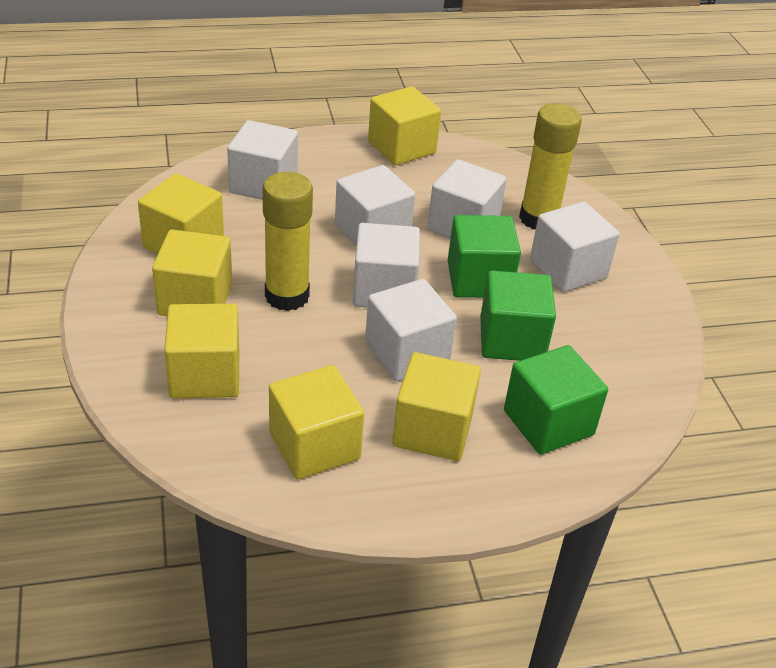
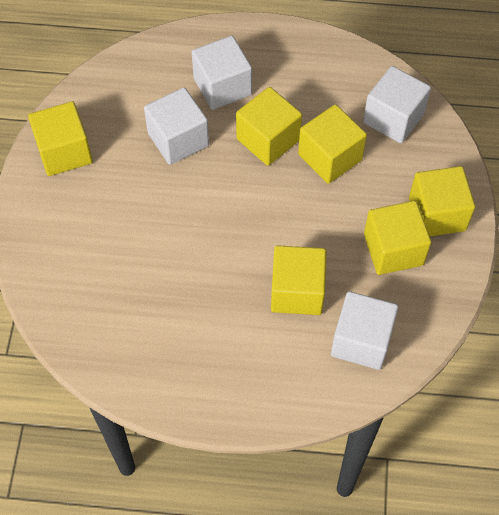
green cube: [448,215,521,298] [480,270,556,361] [504,345,608,455] = 3 -> none = 0
white cube: [227,120,298,200] [335,165,415,246] [353,223,420,307] [365,279,457,382] [427,159,507,239] [530,202,620,292] = 6 -> [144,87,209,165] [192,36,252,110] [331,291,398,370] [363,66,431,143] = 4
yellow glue stick: [263,172,313,311] [519,103,582,229] = 2 -> none = 0

